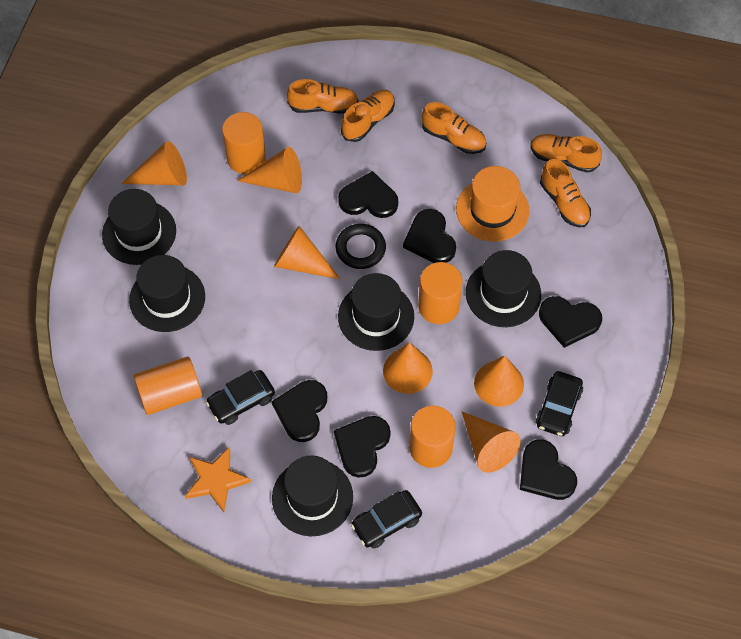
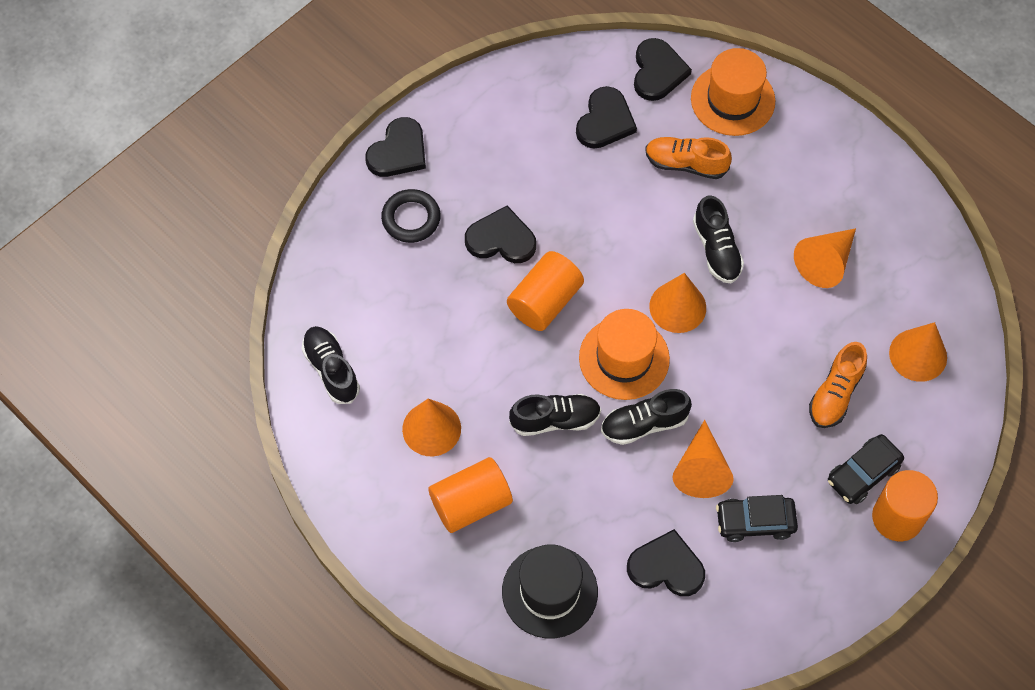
black car: [206,370,275,425] [351,490,422,548] [536,371,583,436] = 3 -> [716,495,798,542] [828,434,904,504] = 2
black hat: [102,189,176,265] [129,255,205,332] [272,455,353,536] [338,273,414,351] [466,250,541,327] = 5 -> [502,544,598,639] = 1
black heart: [272,380,327,442] [334,416,391,478] [338,171,398,218] [403,209,456,263] [520,440,577,500] [539,296,602,348] = 6 -> [365,117,426,177] [465,205,536,263] [576,86,637,149] [627,529,705,596] [634,38,692,101] = 5
black shoe: none = 0 -> [302,326,360,404] [509,394,601,436] [601,389,692,445] [693,195,744,283] = 4
orange cone: [121,141,187,185] [237,147,302,193] [274,226,341,280] [383,342,433,394] [462,411,521,473] [474,355,524,407] = 6 -> [402,399,461,456] [649,273,706,333] [673,420,734,498] [794,228,856,288] [889,322,947,382] = 5
orange cylinder: [133,356,202,415] [222,112,266,174] [409,406,456,468] [418,262,463,324] = 4 -> [428,457,513,533] [507,251,584,331] [872,470,938,541] = 3
orange hat: [456,166,530,242] = 1 -> [579,309,670,400] [691,48,775,136] = 2
orange shoe: [287,79,359,114] [341,90,395,142] [422,102,486,154] [531,134,602,173] [540,159,591,227] = 5 -> [645,137,732,179] [809,342,867,428] = 2
orange star: [185,446,251,512] = 1 -> none = 0

